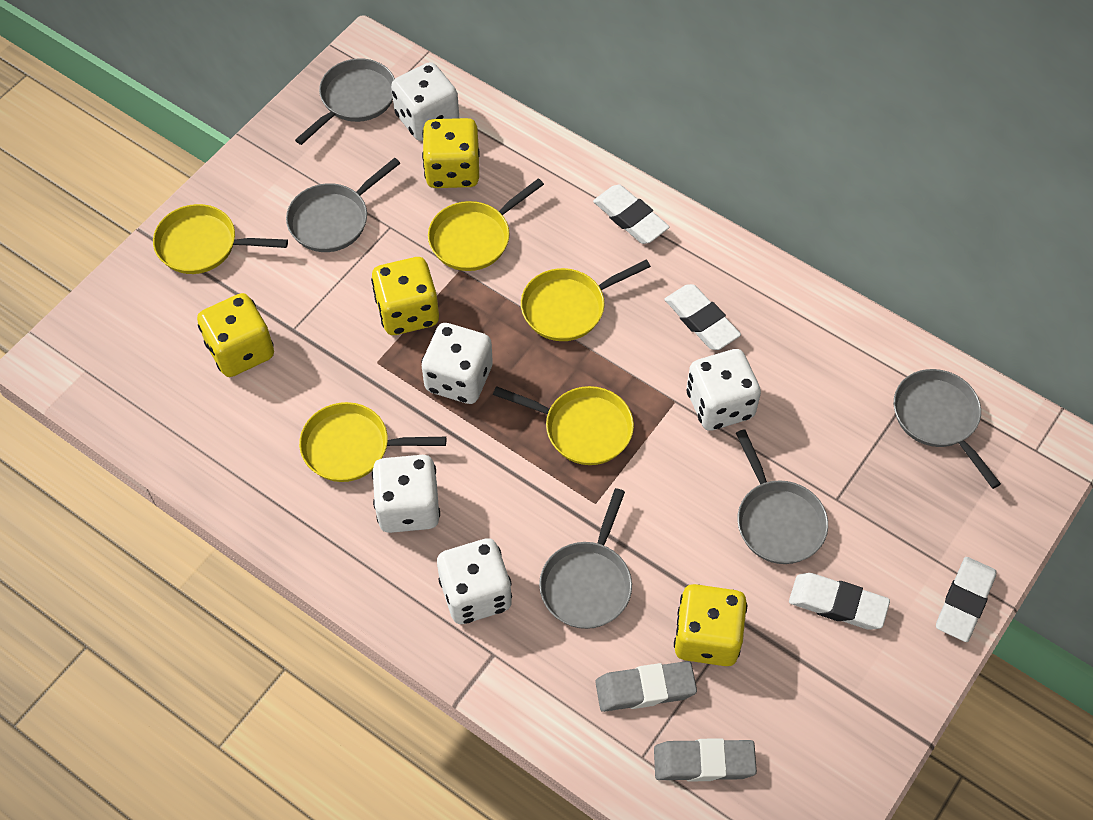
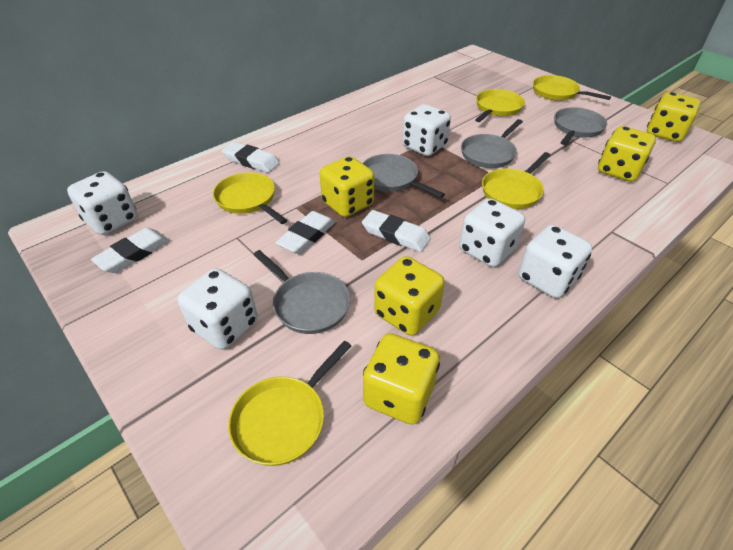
grey eraser: [595,661,697,712] [654,738,757,781] = 2 -> none = 0
grey pan: [286,158,400,252] [295,58,395,145] [539,488,632,629] [736,429,828,564] [894,369,1001,489] = 5 -> [253,250,350,334] [363,154,445,198] [461,119,523,168] [554,107,607,145] = 4
yellow dice: [197,293,274,377] [371,257,439,335] [422,118,480,188] [674,584,747,666] = 4 -> [320,156,374,217] [363,333,440,424] [374,256,445,336] [598,126,656,182] [647,92,701,142] = 5

